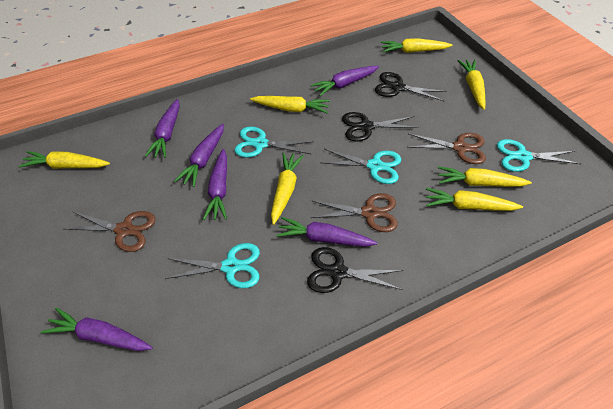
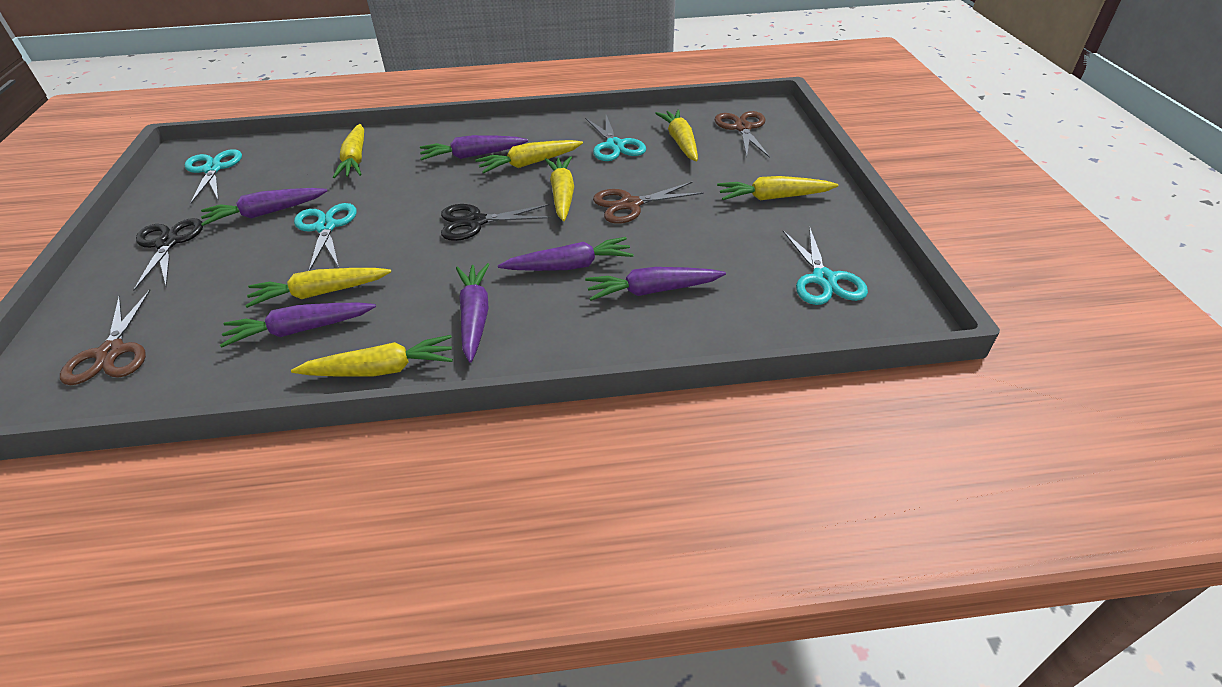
black scissors: [307,247,404,293] [342,112,419,142] [375,72,447,101] = 3 -> [133,218,203,291] [441,204,552,241] = 2

